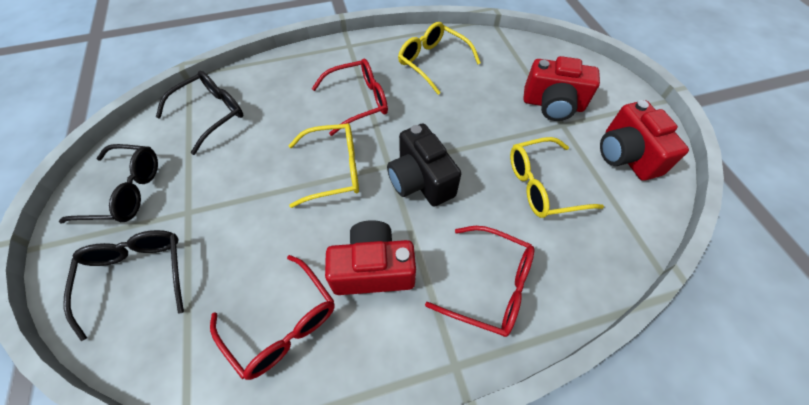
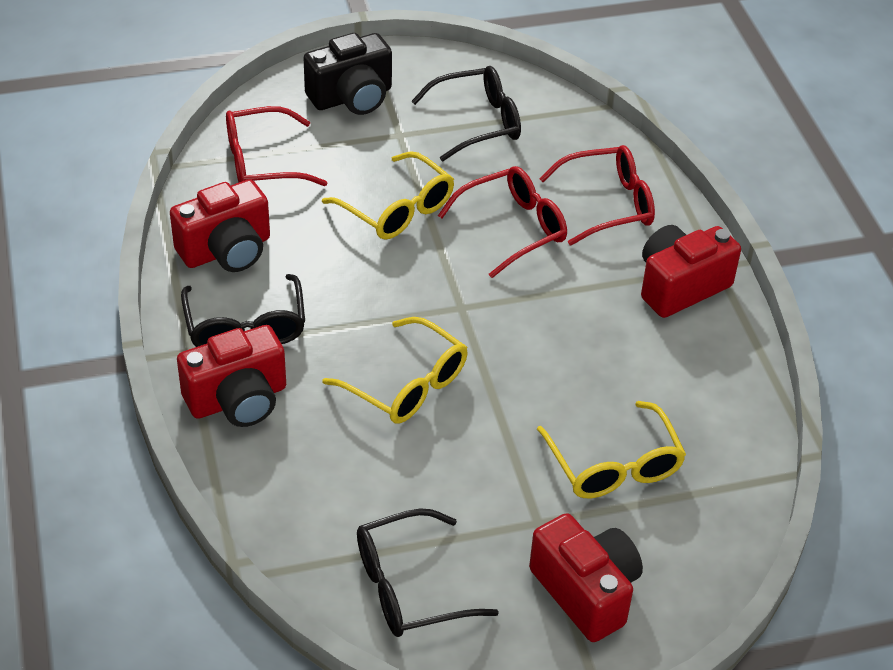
red camera: [325,220,416,295] [523,56,600,121] [600,100,689,181] = 3 -> [170,179,270,272] [177,325,286,427] [529,513,643,642] [641,225,741,318] = 4

